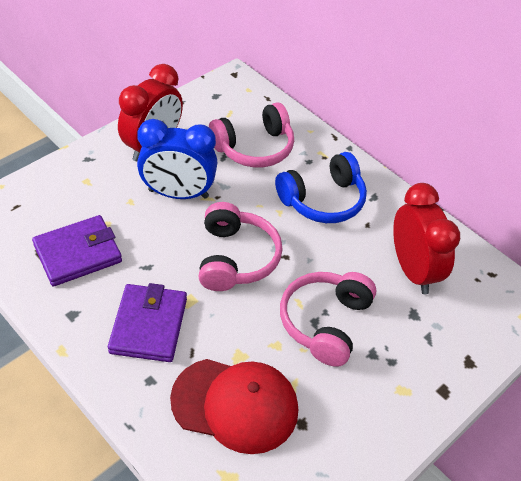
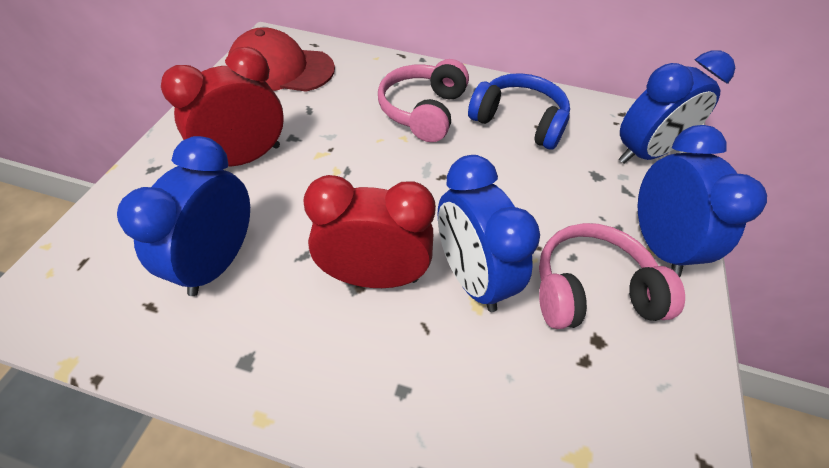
blue clock: [137,119,217,199] = 1 -> [117,136,250,296] [438,155,540,312] [619,51,735,163] [638,125,767,277] = 4
pink headphones: [199,202,283,291] [209,102,294,167] [280,272,376,367] = 3 -> [378,59,469,142] [539,223,685,329] = 2
purple wallet: [32,215,122,286] [108,283,187,362] = 2 -> none = 0

